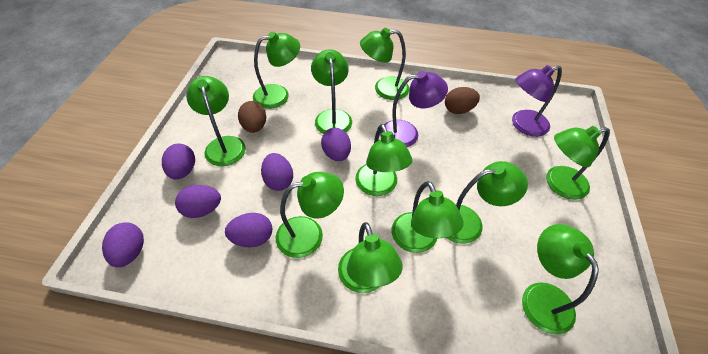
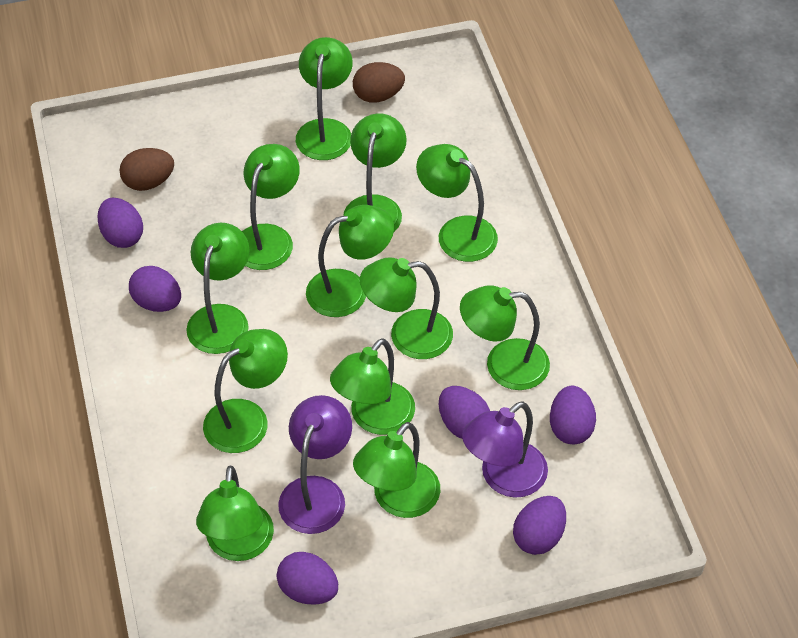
green lamp: [186,76,246,166] [253,32,300,109] [276,172,344,258] [311,49,352,134] [338,222,403,293] [355,124,412,196] [360,28,410,100] [392,181,464,253] [447,161,528,244] [522,224,599,335] [546,126,610,200] = 11 -> [186,223,250,354] [196,466,274,561] [203,329,288,453] [242,144,300,270] [296,37,353,160] [306,205,394,317] [330,338,415,435] [343,113,407,233] [353,422,440,518] [360,257,453,359] [416,144,498,262] [460,285,550,390] = 12

